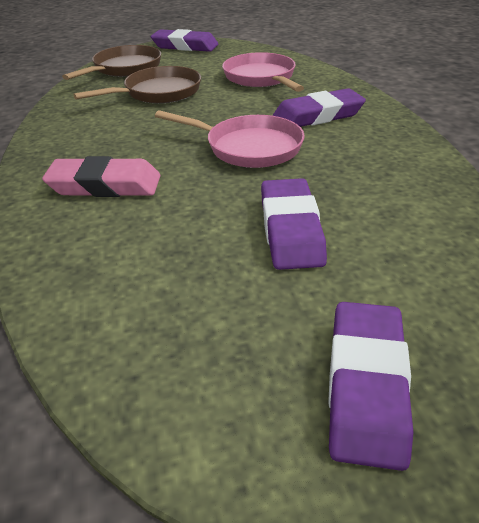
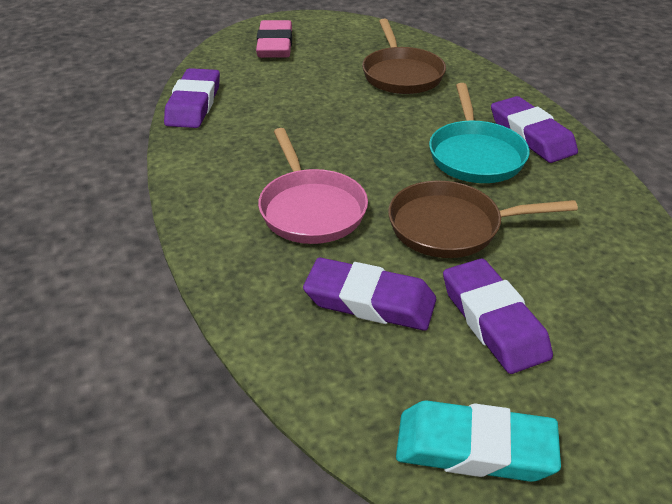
pink pan: [155,110,305,168] [222,52,304,92] = 2 -> [258,128,368,244] = 1
turquoise eraser: none = 0 -> [396,400,561,482] = 1
turquoise pan: none = 0 -> [429,83,530,183] = 1

